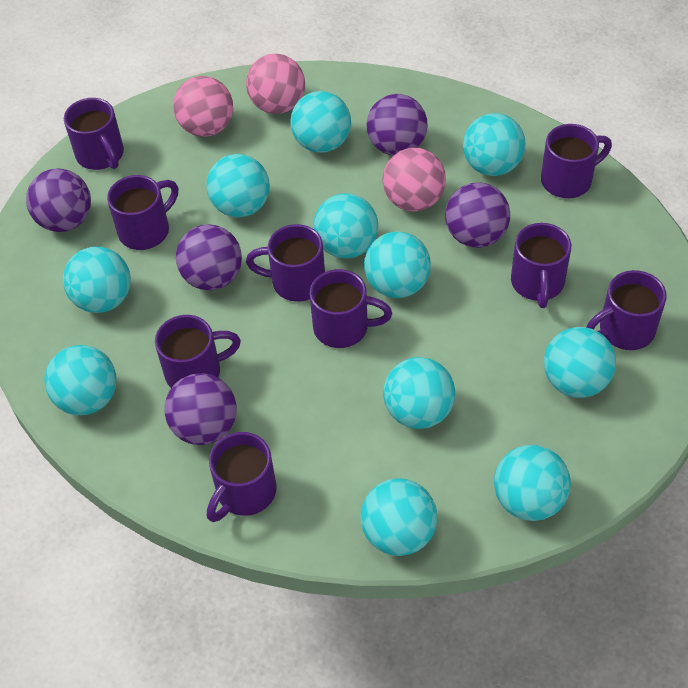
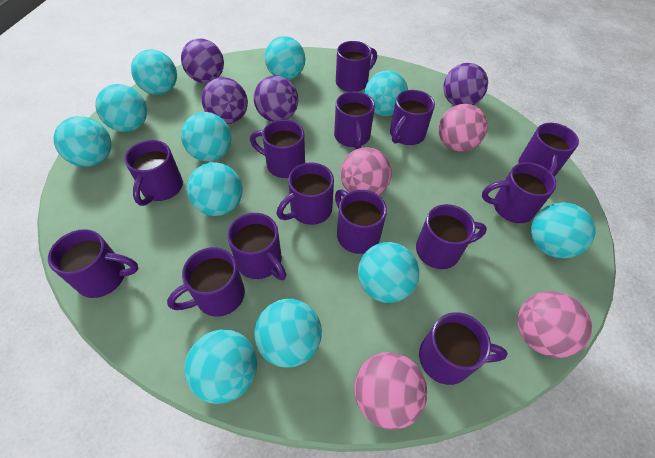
pink ball: [173,76,233,137] [246,54,305,114] [382,148,446,211] = 3 -> [340,147,392,195] [354,352,427,430] [439,104,488,152] [517,291,592,358] = 4
purple ball: [26,168,91,232] [165,373,237,445] [176,224,242,291] [366,94,428,156] [445,183,510,248] = 5 -> [181,38,224,83] [202,77,248,124] [254,76,298,122] [443,63,488,106] = 4
purple mug: [64,98,124,170] [107,175,178,250] [155,315,241,388] [207,432,276,522] [246,224,325,302] [310,269,392,348] [511,223,571,308] [541,124,612,198] [586,270,667,350] = 9 -> [48,229,138,298] [124,140,183,206] [167,247,245,317] [227,213,287,280] [250,119,305,178] [277,162,334,225] [334,91,375,149] [335,189,387,254] [336,41,377,92] [390,90,435,145] [416,204,487,269] [419,312,507,385] [482,162,557,223] [518,123,579,177] = 14

